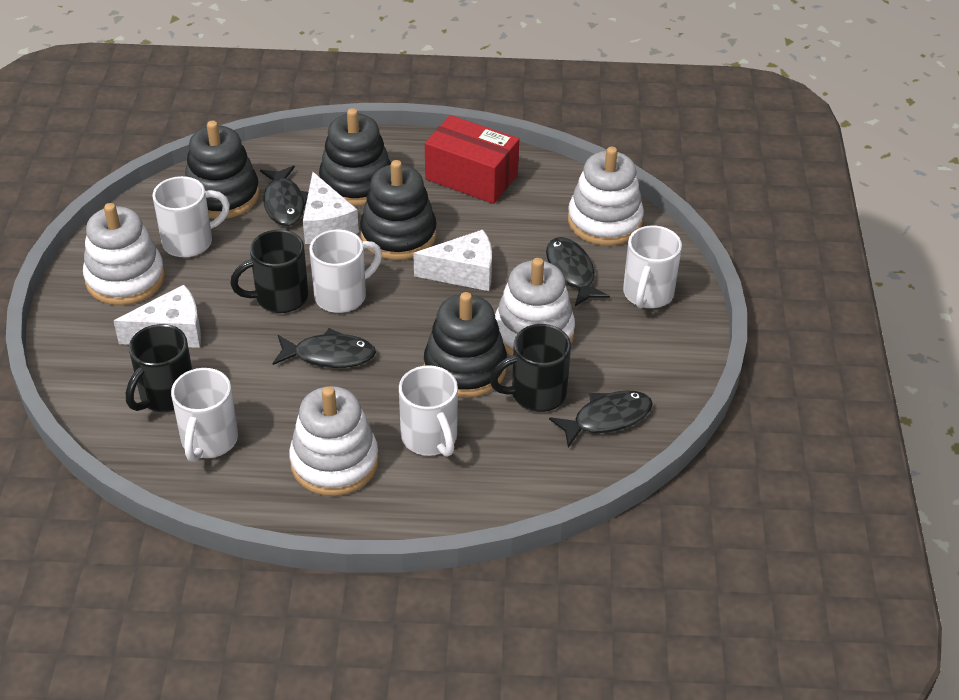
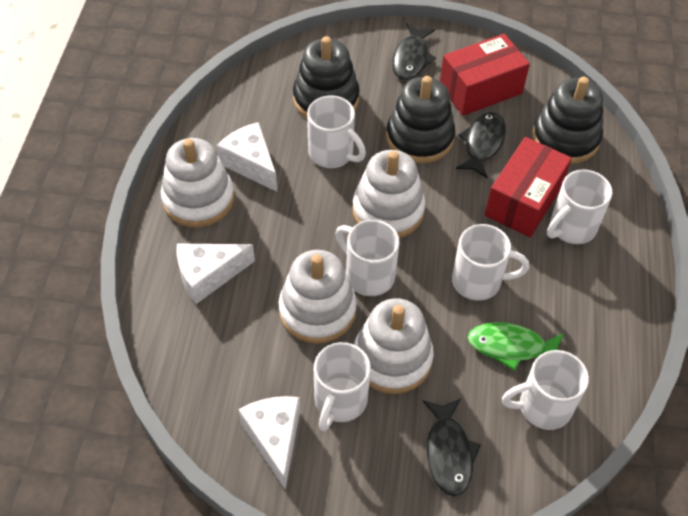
black fish: [260,165,308,226] [273,328,376,368] [546,237,610,306] [549,390,653,447] = 4 -> [392,23,436,80] [423,398,481,497] [456,112,506,179] = 3
black mug: [126,324,192,412] [230,230,308,313] [490,324,571,412] = 3 -> none = 0
black stacking toy: [185,121,260,219] [319,108,391,206] [360,160,436,260] [424,292,507,398] = 4 -> [293,36,360,118] [386,76,455,163] [532,77,603,164] = 3
green fish: none = 0 -> [467,322,564,371] = 1
red box: [425,115,519,204] = 1 -> [440,34,530,116] [485,137,572,237] = 2
white mug: [153,176,230,257] [171,368,238,462] [309,229,382,313] [399,365,458,457] [623,226,682,308] = 5 -> [307,95,366,168] [314,342,371,431] [336,220,400,296] [452,224,529,301] [502,350,589,430] [547,169,613,244] = 6

